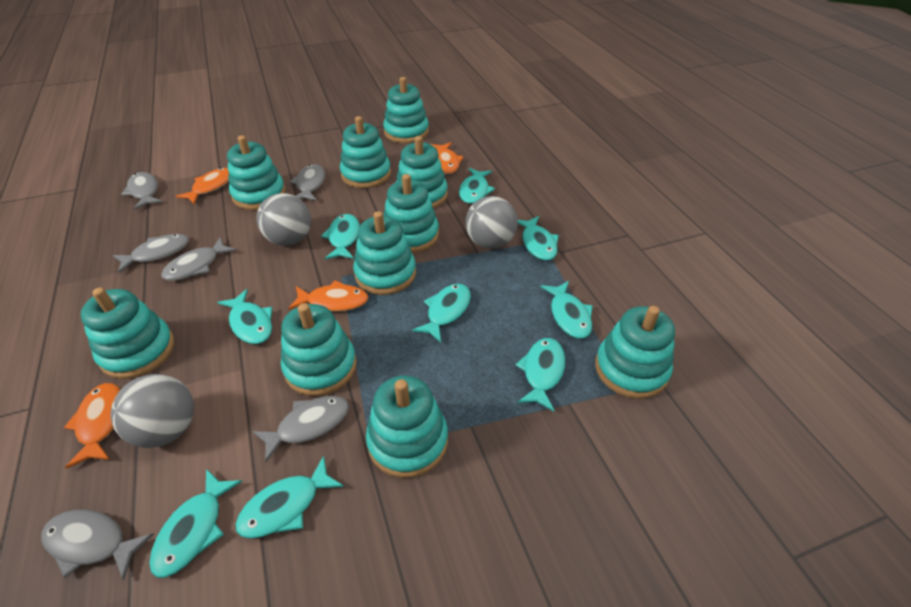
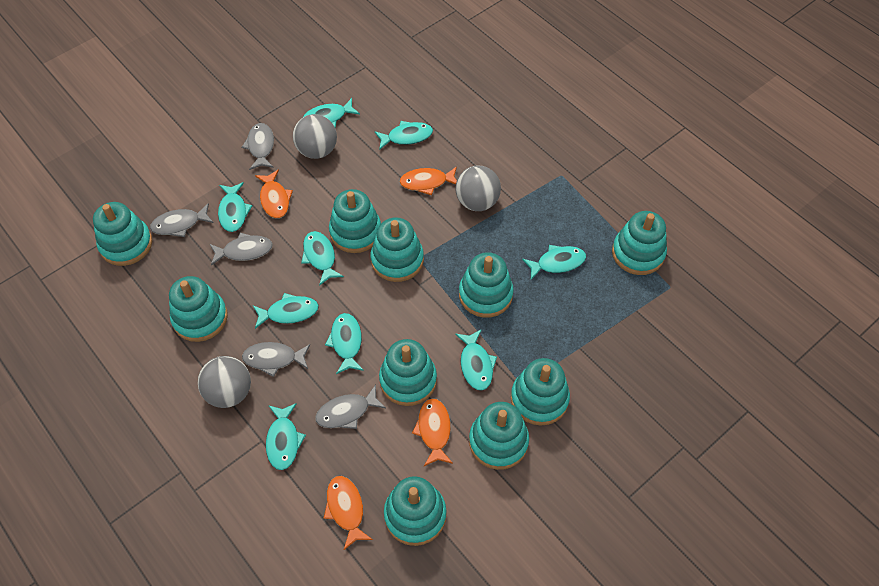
grey fish: [41,510,154,580] [113,234,189,273] [121,172,162,209] [161,237,236,281] [252,396,349,462] [290,164,325,201] = 6 -> [150,203,214,237] [210,233,273,266] [242,123,274,170] [242,342,310,377] [315,385,386,429] = 5

